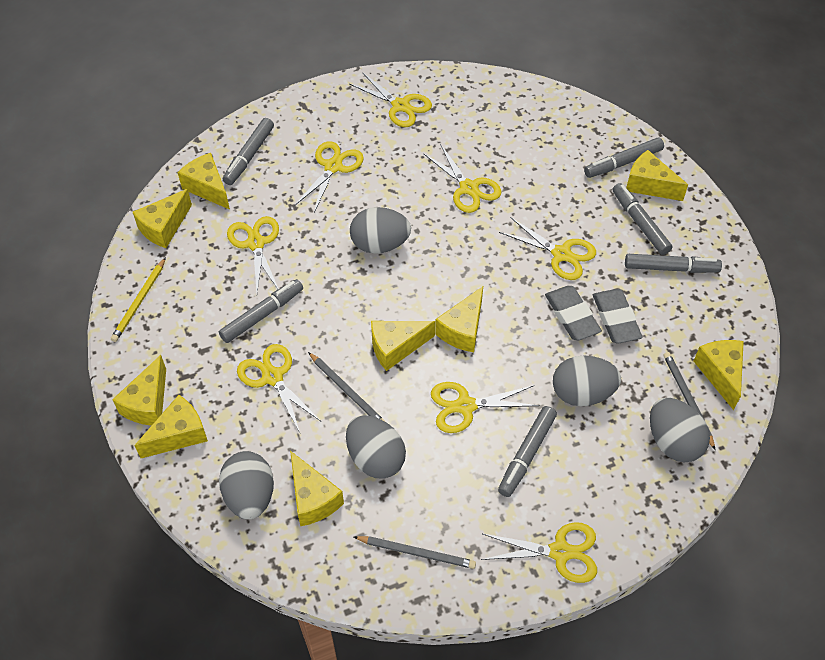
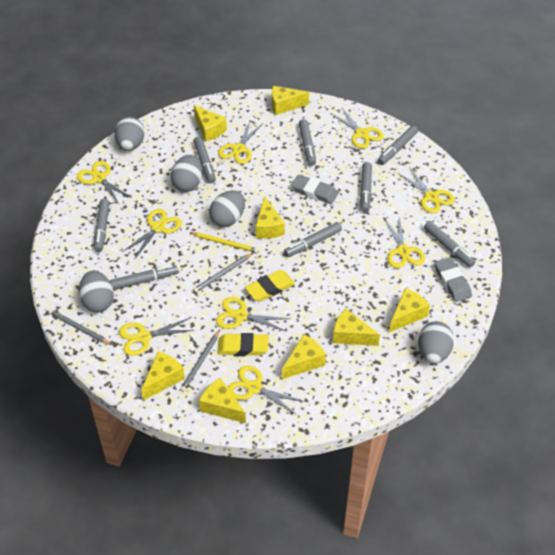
grey marker: [219,279,303,343] [223,118,274,185] [498,406,557,497] [584,137,664,178] [613,183,673,255] [625,254,722,273] = 6 -> [94,199,110,252] [110,265,178,290] [193,136,216,183] [284,222,342,257] [299,119,316,166] [360,162,372,212] [378,126,418,165] [424,221,475,267] = 8
yellow cheese: [112,355,166,426] [133,189,192,248] [134,395,208,458] [178,153,230,210] [290,451,344,526] [371,321,435,371] [435,286,483,352] [626,150,688,201] [694,340,744,410] = 9 -> [141,351,185,401] [194,105,227,142] [199,378,246,423] [256,196,285,239] [272,86,309,115] [282,334,326,379] [333,309,380,346] [389,288,430,332] = 8
yellow eraser: none = 0 -> [217,333,269,356] [245,270,295,301] = 2
yellow scissors: [227,216,279,292] [237,344,321,433] [295,141,364,213] [350,72,432,127] [423,144,501,213] [431,382,540,433] [481,522,597,583] [499,217,596,280] = 8 -> [77,161,131,204] [119,318,194,356] [122,209,182,260] [216,297,291,332] [218,121,263,164] [228,365,305,415] [330,107,384,149] [384,216,425,268] [398,168,455,213] = 9

